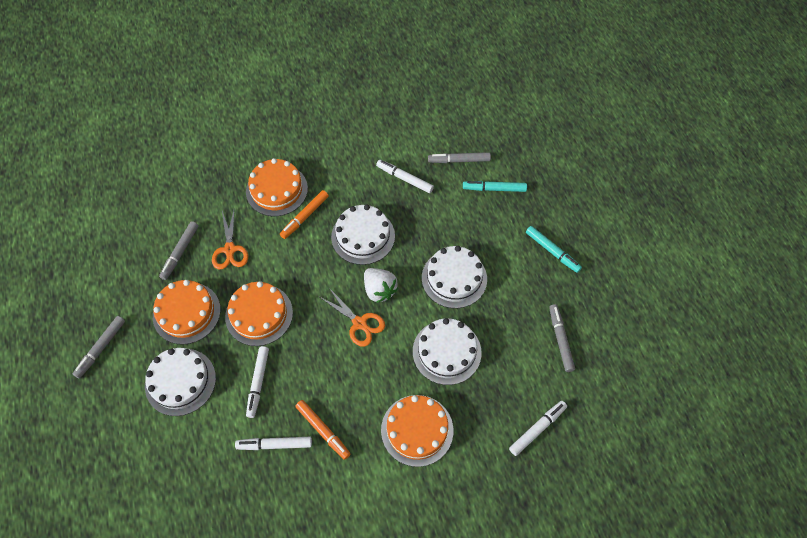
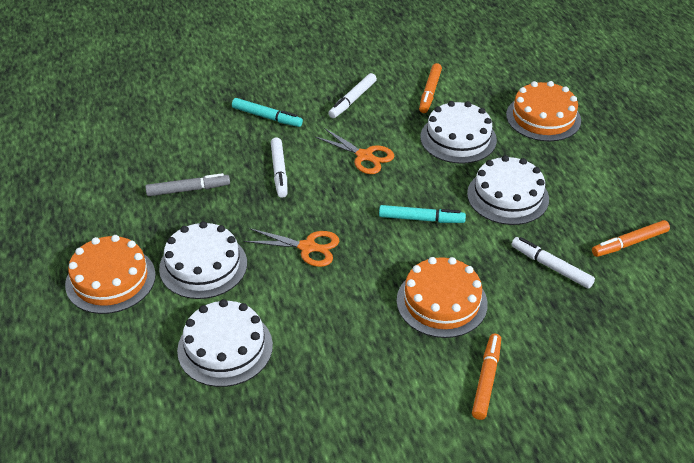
grey marker: [73,316,125,378] [159,221,199,280] [428,152,491,163] [549,304,575,372] = 4 -> [145,173,230,196] = 1
orange cake: [153,280,221,344] [225,281,293,346] [246,158,308,216] [381,395,453,467] = 4 -> [65,235,156,314] [397,257,488,338] [506,81,581,141] = 3
orange marker: [280,190,329,239] [295,400,350,460] = 2 -> [419,63,442,113] [472,334,501,420] [592,220,670,257] = 3
white marker: [235,437,312,450] [246,346,269,418] [376,160,434,193] [509,401,567,456] = 4 -> [271,137,287,198] [328,73,377,118] [511,237,595,289] = 3
white strawberry: [364,268,398,303] = 1 -> none = 0

